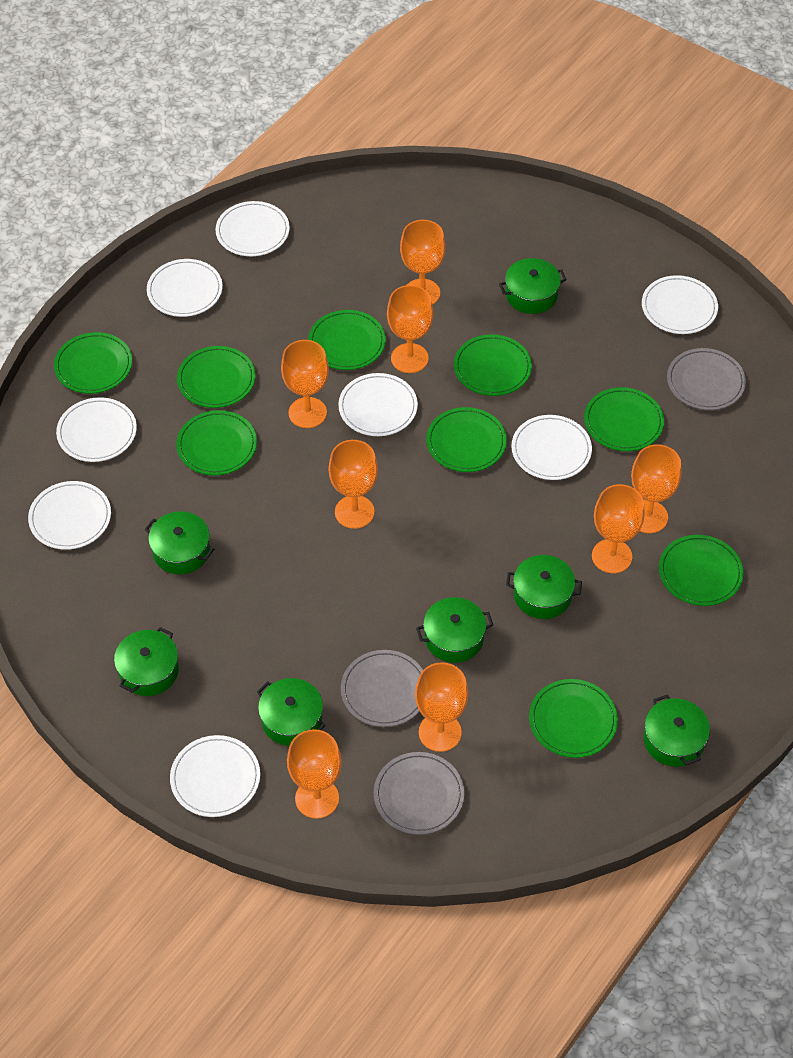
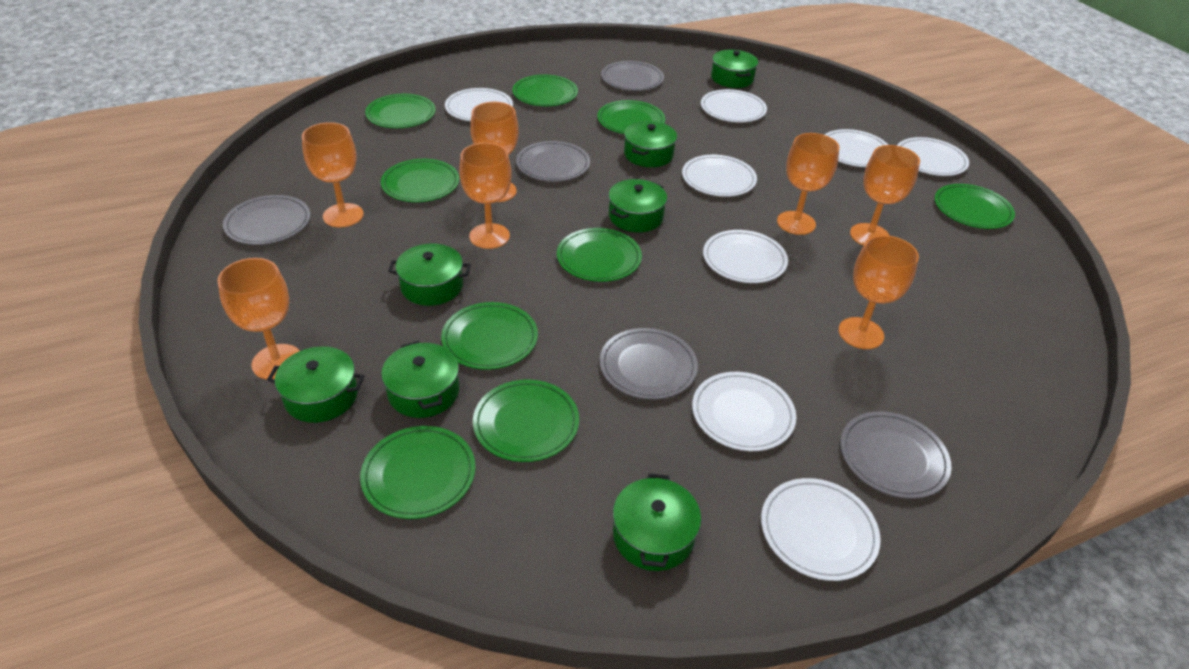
grey plate: [341,650,423,727] [374,752,464,835] [667,348,746,410] = 3 -> [223,195,310,245] [516,141,590,182] [600,328,698,399] [601,61,664,91] [840,411,952,499] = 5
orange goblet: [281,340,329,428] [287,729,342,819] [328,440,378,529] [387,285,433,373] [400,220,445,305] [415,662,468,752] [592,484,645,573] [631,444,682,533] = 8 -> [217,258,300,380] [302,122,364,228] [459,143,512,249] [470,102,519,202] [777,133,840,235] [838,235,919,349] [850,145,920,246] = 7

